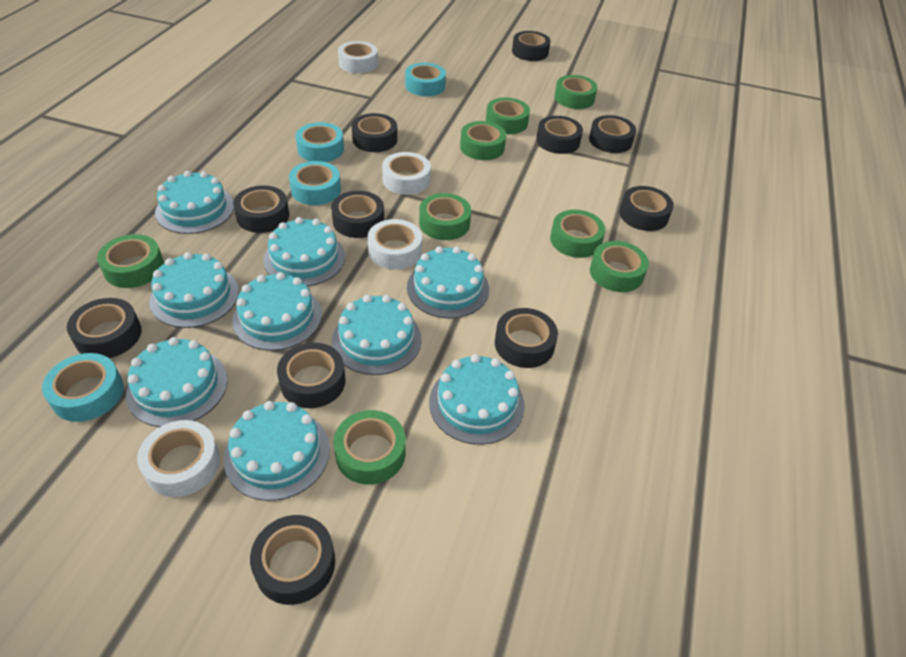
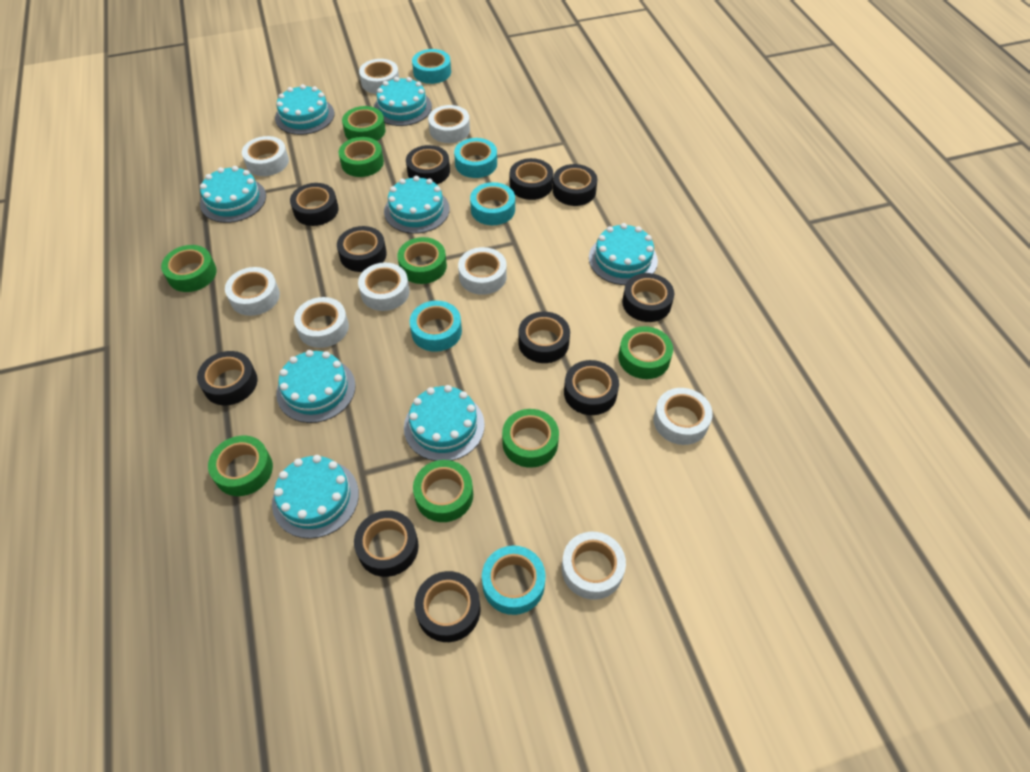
turquoise cake: [126,337,228,427] [149,252,239,328] [155,171,234,234] [224,401,330,501] [232,272,322,351] [263,217,345,286] [332,295,421,375] [407,246,489,319] [429,354,525,445] = 9 -> [200,166,266,223] [272,455,359,539] [275,84,334,135] [276,350,356,423] [374,77,432,126] [384,176,450,234] [404,385,485,461] [589,223,658,285] = 8
turquoise tape: [42,353,124,422] [289,161,341,205] [296,122,344,162] [405,63,446,96] = 4 -> [410,301,462,352] [412,49,451,84] [454,138,497,178] [470,182,515,225] [482,546,546,615] = 5
white tape: [137,420,220,497] [338,41,378,73] [367,219,422,270] [382,152,431,195] = 4 -> [225,267,280,316] [242,136,289,176] [294,297,349,348] [358,263,409,311] [359,59,399,94] [428,105,470,143] [458,247,507,295] [562,532,626,600] [653,388,713,445] = 9

